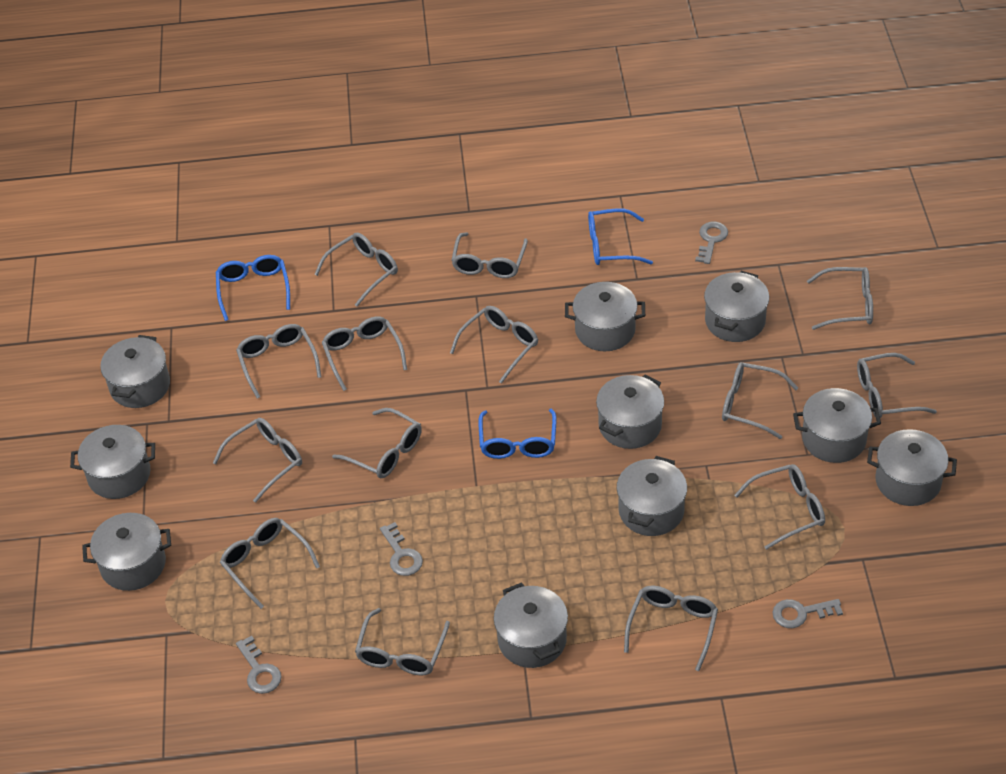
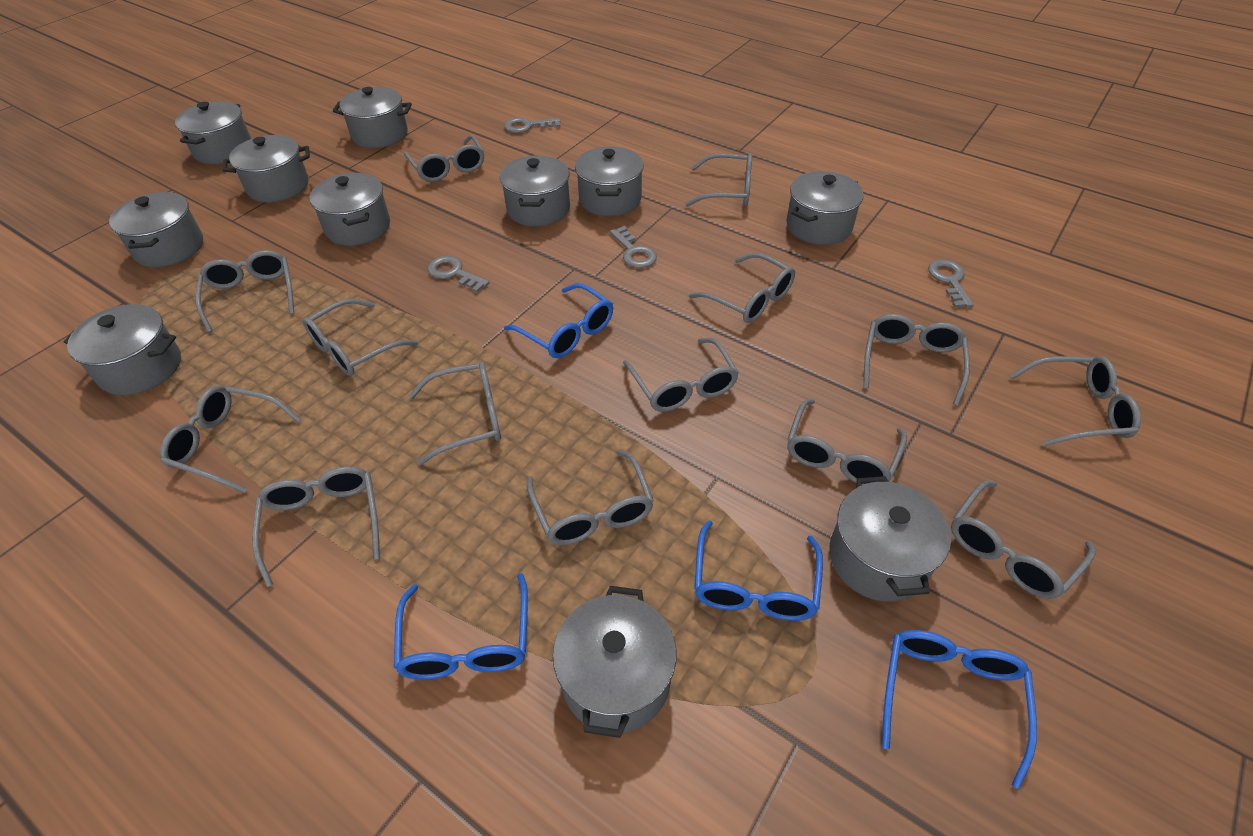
blue glasses: [216,255,290,321] [478,409,556,459] [588,208,653,265] = 3 -> [394,573,528,680] [504,283,613,358] [694,520,823,621] [882,630,1037,789] = 4
grey pot: [70,425,155,499] [82,513,171,591] [100,335,170,408] [494,582,568,668] [565,282,645,351] [596,375,664,449] [617,456,687,536] [704,271,769,342] [793,388,881,463] [867,429,957,506] = 10 -> [63,304,181,395] [109,192,203,267] [175,101,251,164] [223,135,310,202] [310,173,390,246] [333,87,412,148] [500,155,570,227] [553,586,677,738] [575,146,644,216] [786,171,864,245] [829,476,951,602] = 11

